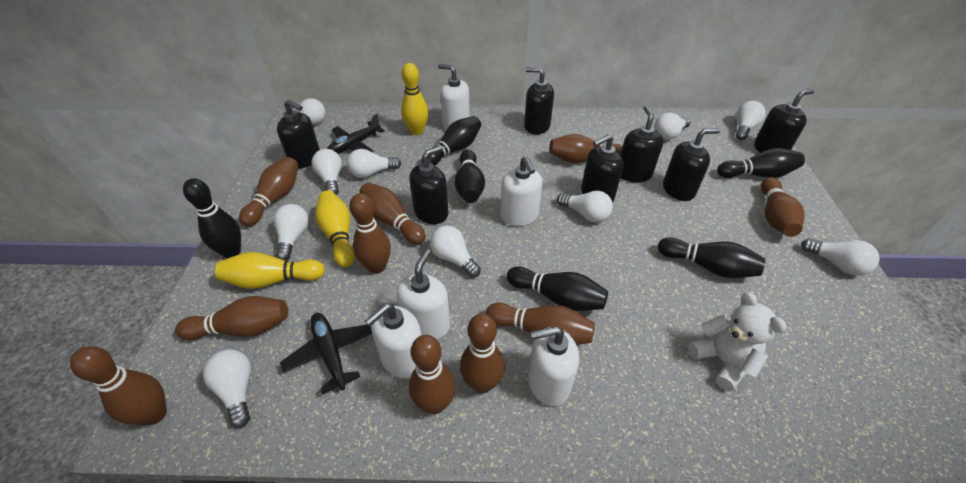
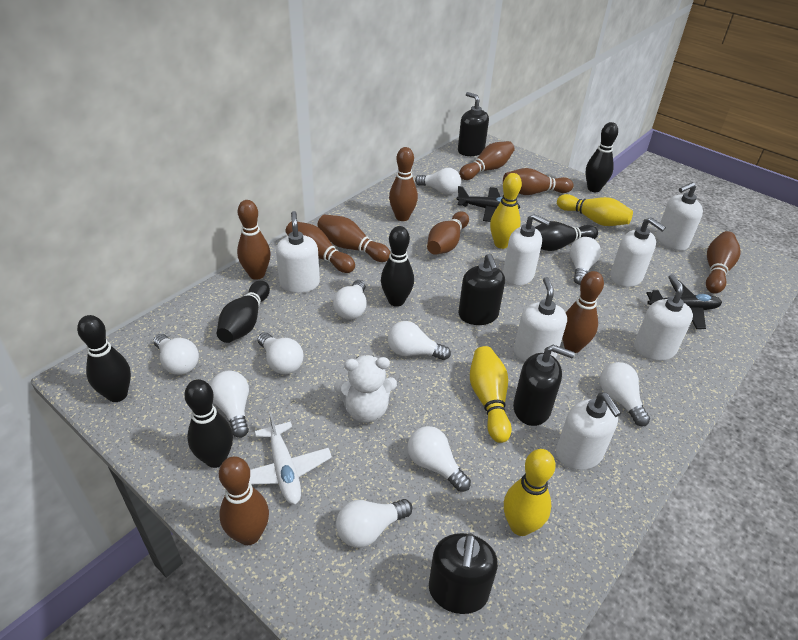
black soap dispenser: [277,100,320,168] [409,145,449,224] [524,67,554,135] [581,134,623,202] [620,106,664,183] [663,128,720,201] [754,89,814,153] = 7 -> [429,533,498,614] [458,92,489,156] [458,253,505,325] [513,345,575,426] = 4
white plane: none = 0 -> [249,412,332,504] = 1
white soap dispenser: [365,303,422,379] [396,249,450,339] [438,64,470,130] [500,156,542,226] [528,326,579,406] = 5 -> [276,211,320,293] [503,214,550,286] [514,277,567,362] [556,393,621,470] [610,217,666,287] [634,274,693,361] [656,182,703,251] = 7
yellow bowling pin: [215,252,325,289] [315,191,355,267] [401,63,428,135] = 3 -> [470,346,512,443] [490,173,522,249] [504,449,556,536] [557,194,633,226] = 4

